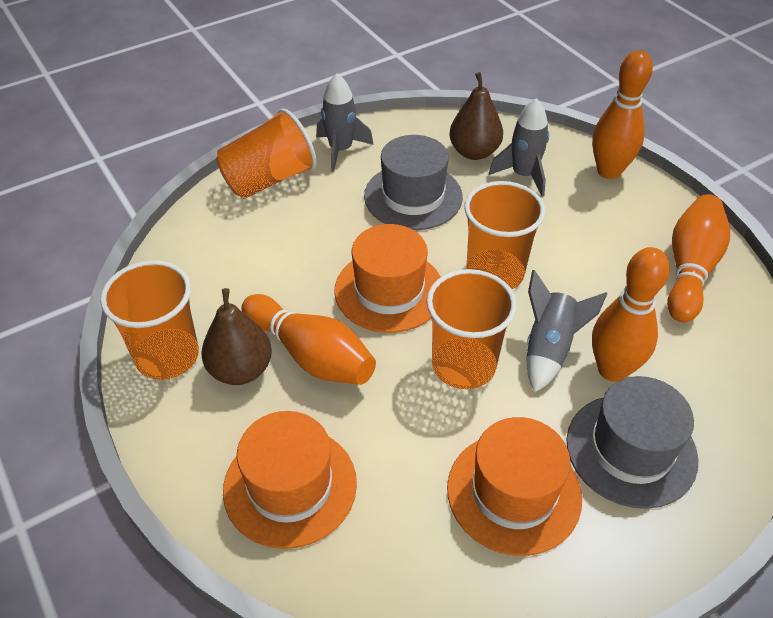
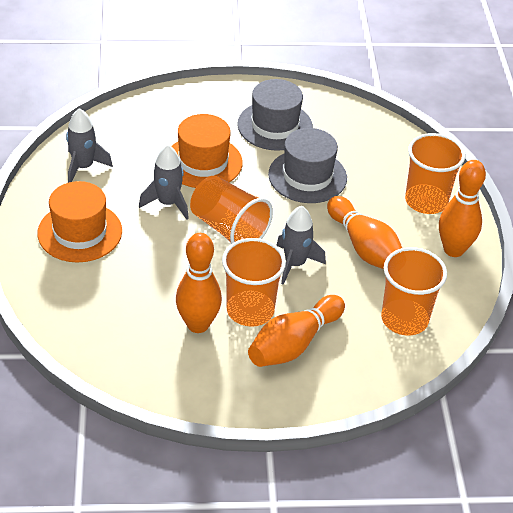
brown pear: [201,288,272,385] [449,72,503,160] = 2 -> none = 0
orange hat: [223,411,357,549] [334,224,441,333] [447,417,582,556] = 3 -> [37,181,122,263] [171,114,243,188] = 2

